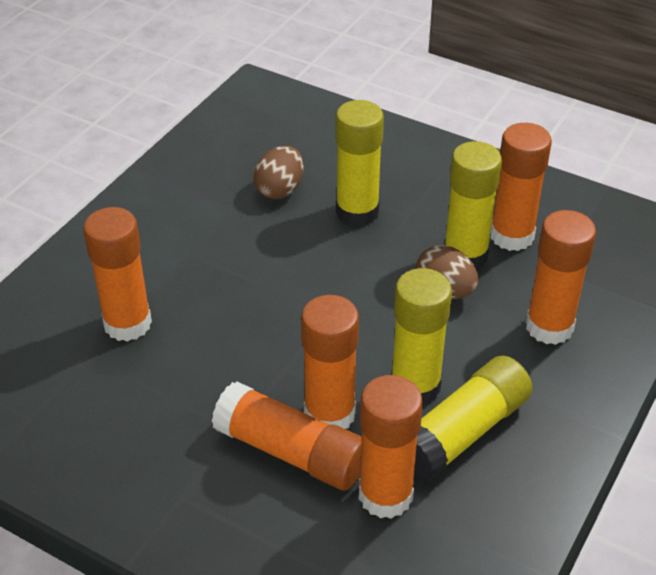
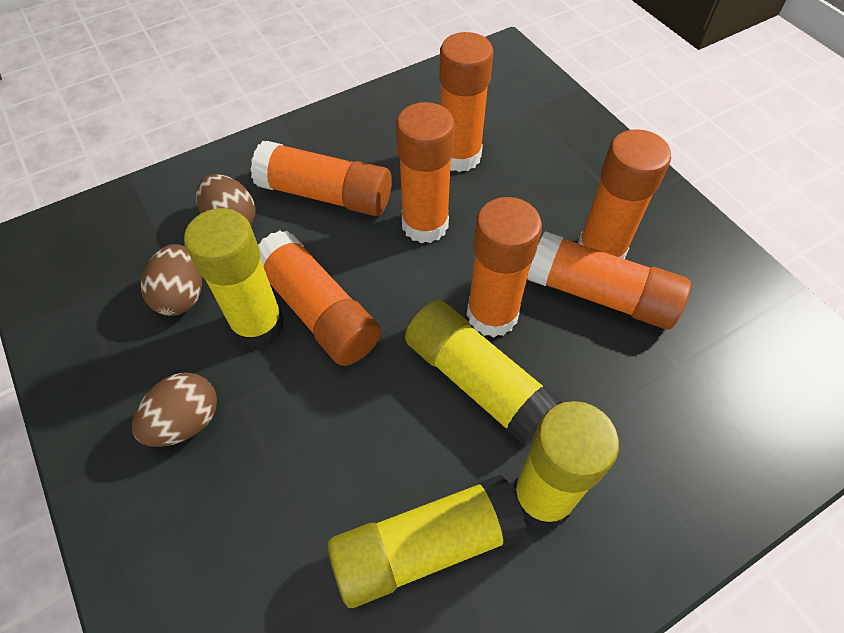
brown egg: [253,146,304,199] [416,245,479,299] = 2 -> [132,372,217,447] [141,244,202,316] [196,174,255,225] = 3
orange glue stick: [83,207,152,342] [212,382,362,490] [301,295,359,429] [359,375,423,519] [490,123,552,251] [526,210,596,345] = 6 -> [251,141,392,216] [258,230,381,366] [396,102,455,243] [439,32,493,172] [467,197,542,337] [527,231,691,329] [578,129,671,259] = 7

